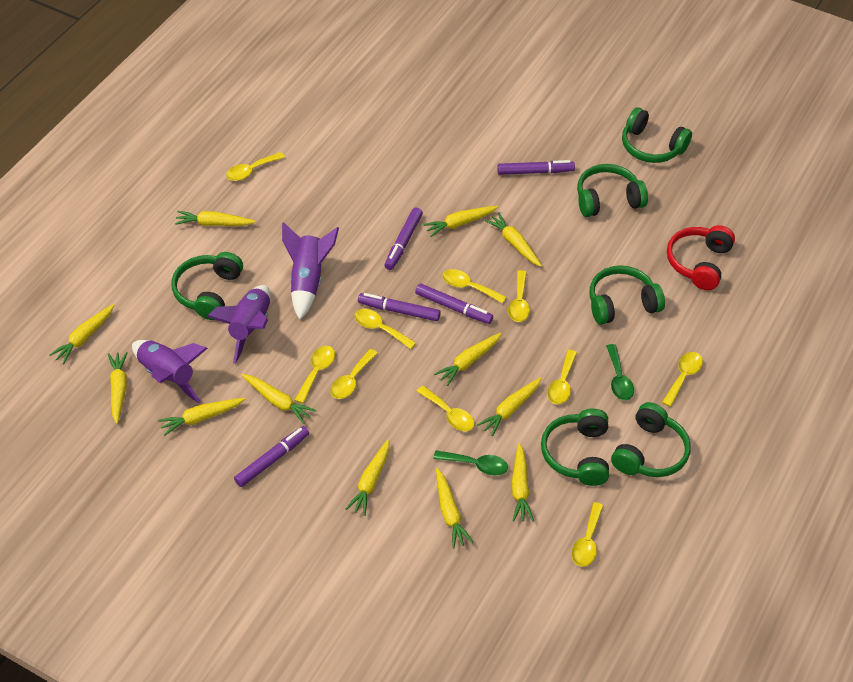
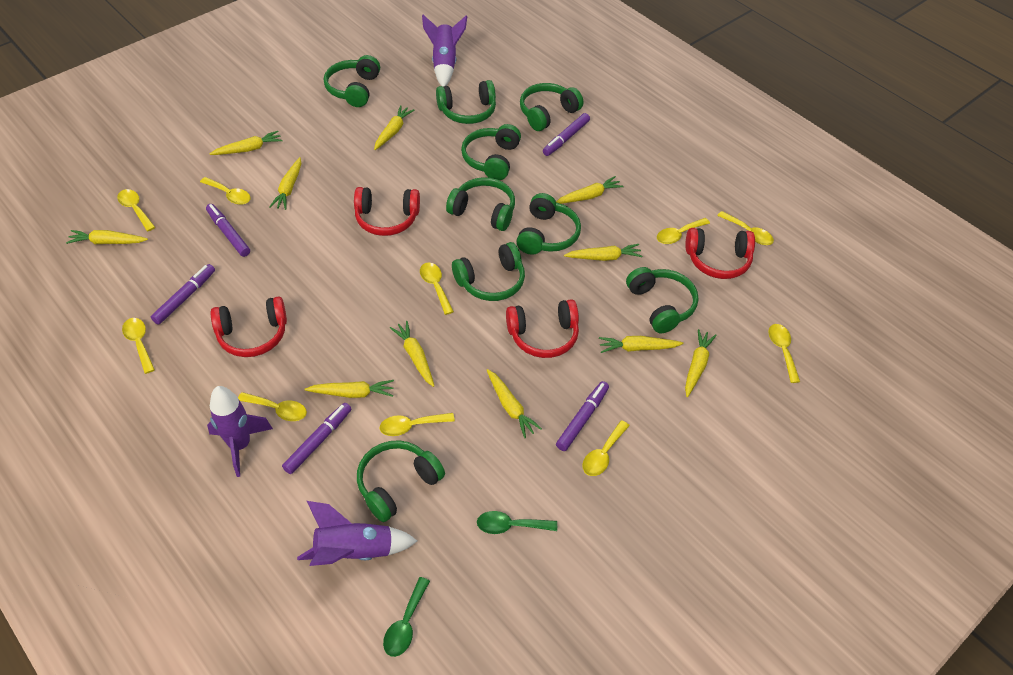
green headphones: [171,252,243,320] [541,409,609,486] [577,164,648,217] [589,265,665,325] [611,402,691,477] [622,107,692,163] = 6 -> [324,55,380,107] [357,440,445,522] [436,80,496,124] [446,177,515,231] [452,242,525,301] [461,124,521,180] [517,193,581,255] [520,83,583,131] [626,267,699,333] = 9
red headphones: [667,225,735,290] = 1 -> [210,296,287,357] [354,187,420,236] [506,299,579,358] [686,228,755,279] = 4
yellow carrot: [49,304,114,364] [108,352,128,424] [158,398,245,436] [175,211,256,226] [242,374,316,424] [346,439,389,516] [423,206,499,237] [434,333,502,386] [436,468,474,548] [477,377,542,436] [485,213,542,267] [512,443,534,521] = 12 -> [66,230,148,244] [210,131,283,155] [269,157,301,210] [305,380,394,398] [374,105,414,150] [390,321,434,387] [487,369,542,438] [556,176,624,204] [564,244,642,261] [599,336,684,353] [685,329,717,397] = 11

